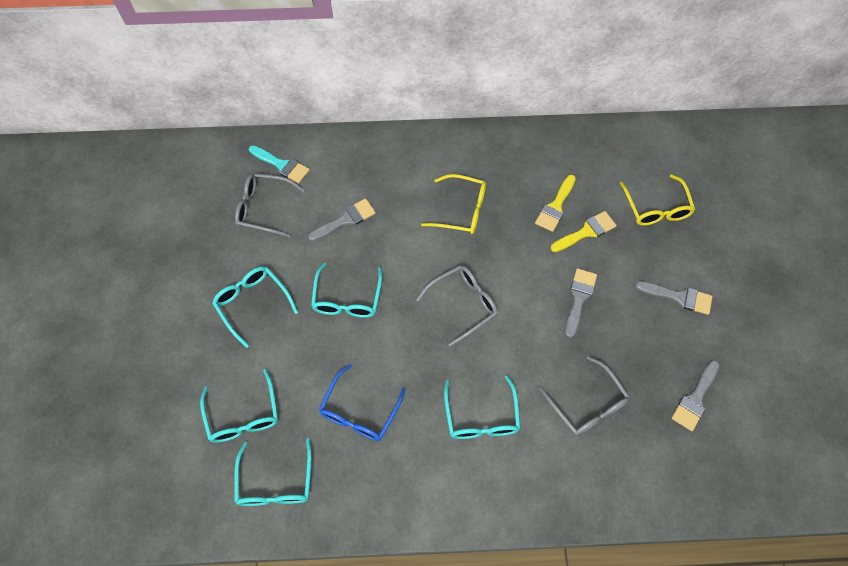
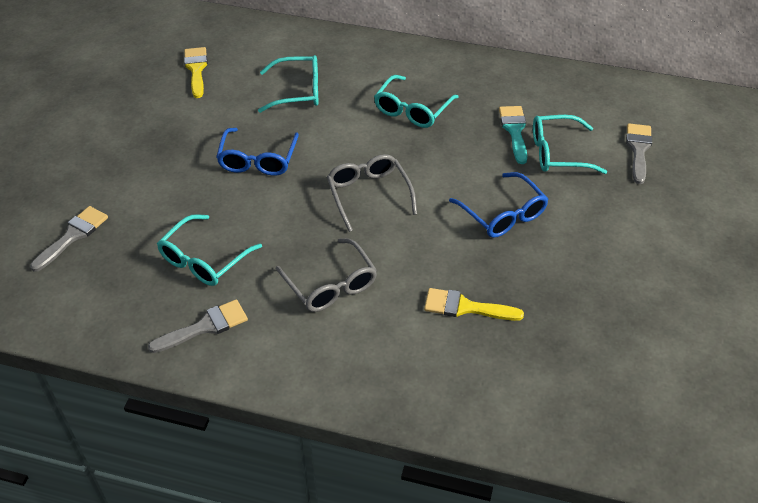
blue glasses: [319,364,406,441] = 1 -> [216,128,299,176] [449,172,548,238] = 2
grey brush: [308,198,376,241] [565,268,597,338] [635,281,712,315] [672,360,720,431] = 4 -> [30,206,108,272] [148,299,248,353] [626,123,652,184] = 3
grey glasses: [235,173,304,238] [416,265,498,347] [539,356,630,436] = 3 -> [276,238,377,312] [327,154,417,232] = 2
turquoise glasses: [200,369,278,443] [212,266,298,348] [234,438,312,506] [311,263,382,318] [444,375,520,439] = 5 -> [157,214,262,286] [258,55,318,113] [374,75,459,128] [533,115,607,174] = 4
yellow glasses: [421,174,486,234] [620,174,695,226] = 2 -> none = 0

